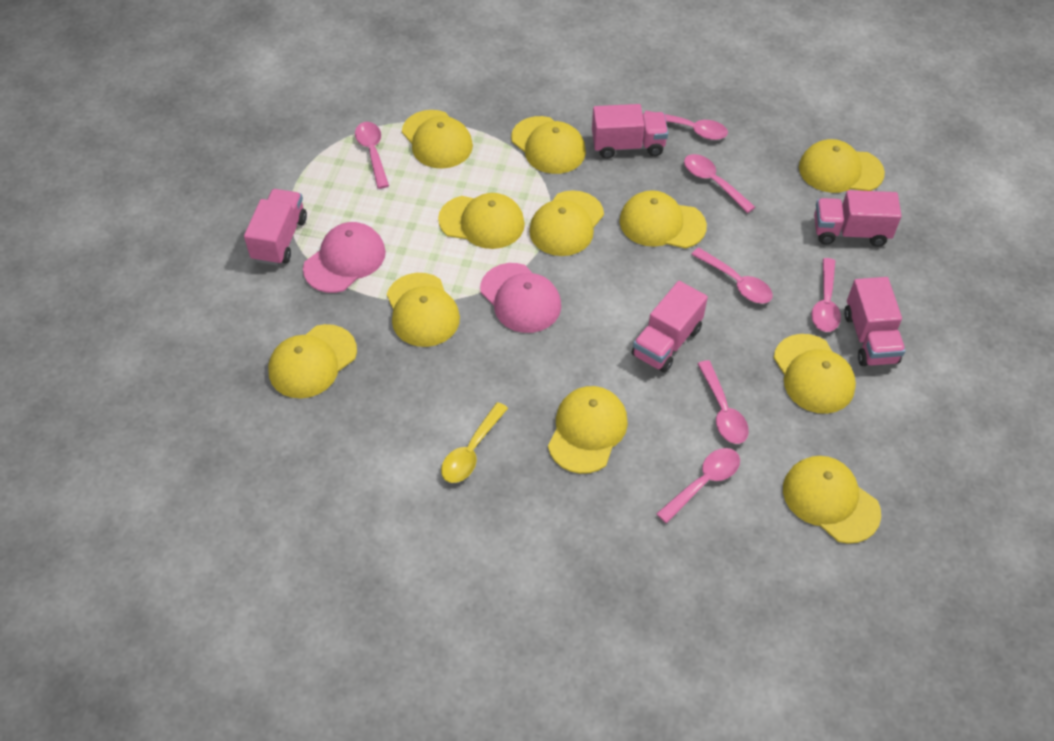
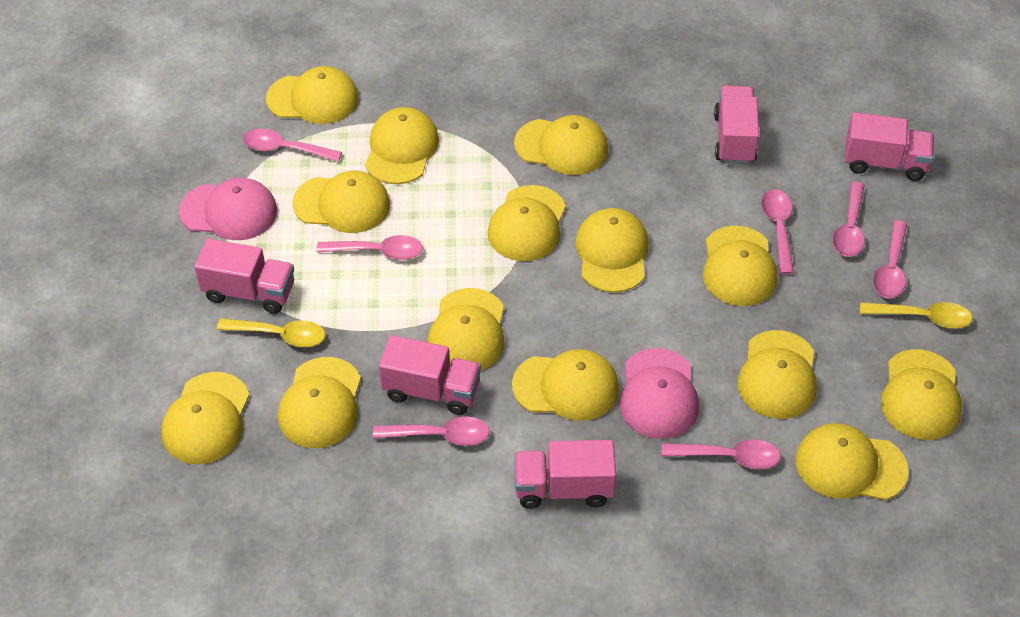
yellow cap: [268,324,357,398] [387,273,460,347] [402,110,473,169] [438,193,525,249] [511,116,586,174] [529,190,604,256] [548,386,628,474] [619,190,707,249] [774,334,856,414] [783,456,881,544] [799,139,885,193] = 11 -> [161,372,250,464] [266,66,359,124] [278,357,361,448] [292,171,390,233] [365,107,439,184] [428,288,504,371] [488,185,566,261] [512,349,619,421] [514,115,608,175] [575,208,649,293] [703,225,778,306] [738,330,817,419] [795,423,909,500] [881,349,962,440] = 14
yellow spoon: [441,402,508,483] = 1 -> [217,318,325,347] [860,302,973,329] = 2

